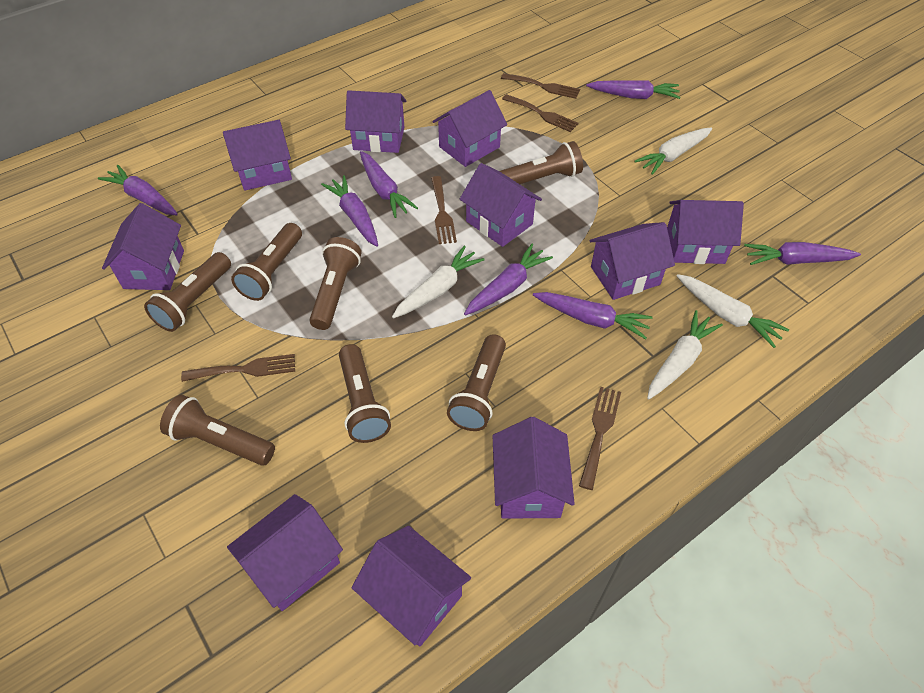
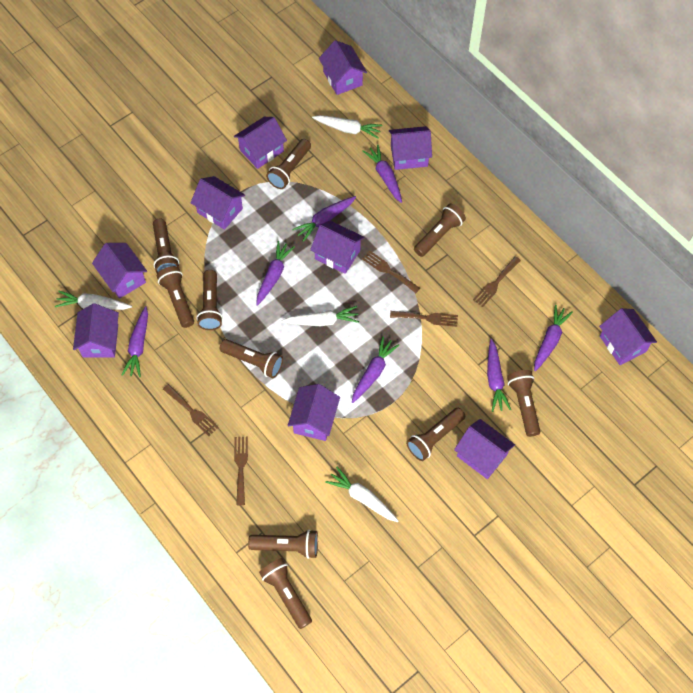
brown flashlight: [144,252,231,332] [160,395,275,466] [231,223,302,301] [310,237,361,330] [339,344,391,443] [447,334,506,431] [500,141,583,184] = 7 -> [153,219,179,273] [157,266,194,328] [196,270,223,330] [219,339,283,378] [248,529,318,559] [259,558,312,629] [266,139,311,189] [406,408,465,461] [414,203,466,257] [507,370,540,437] = 10

